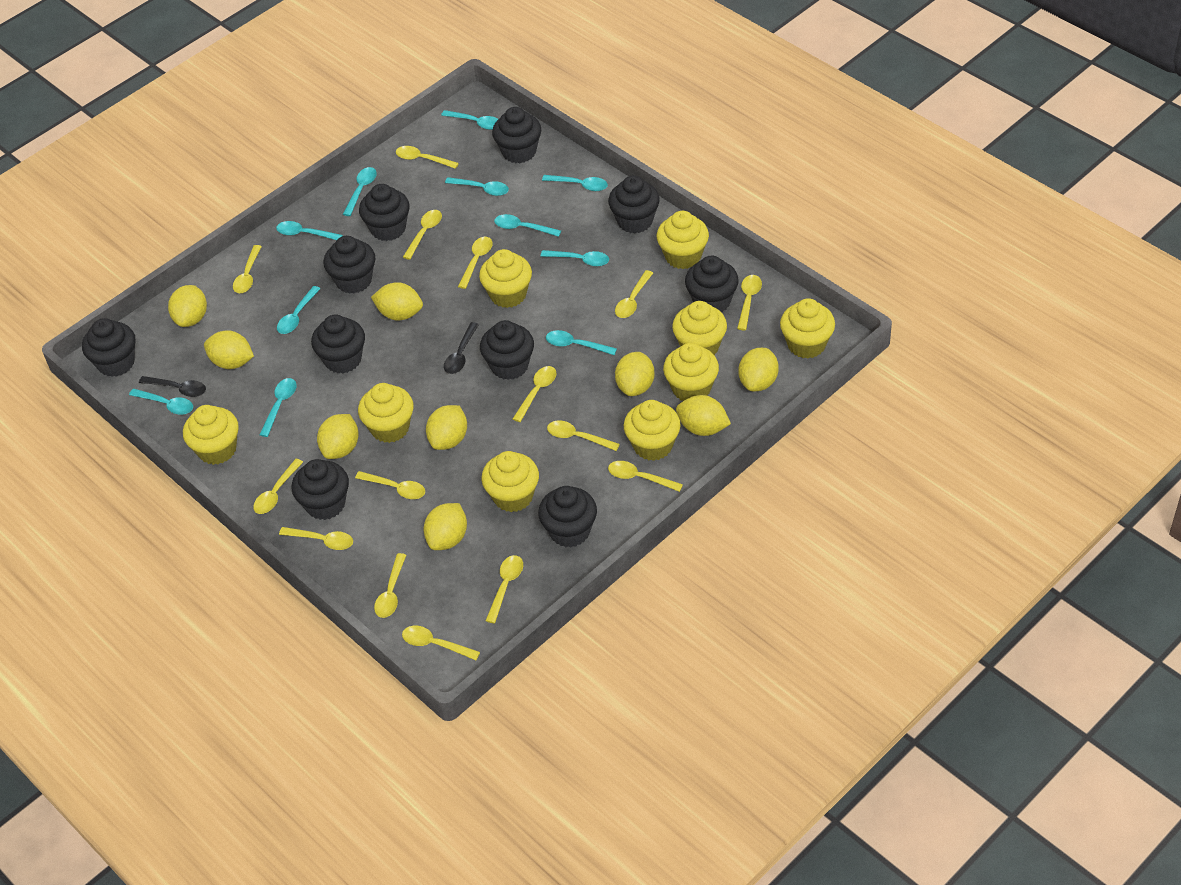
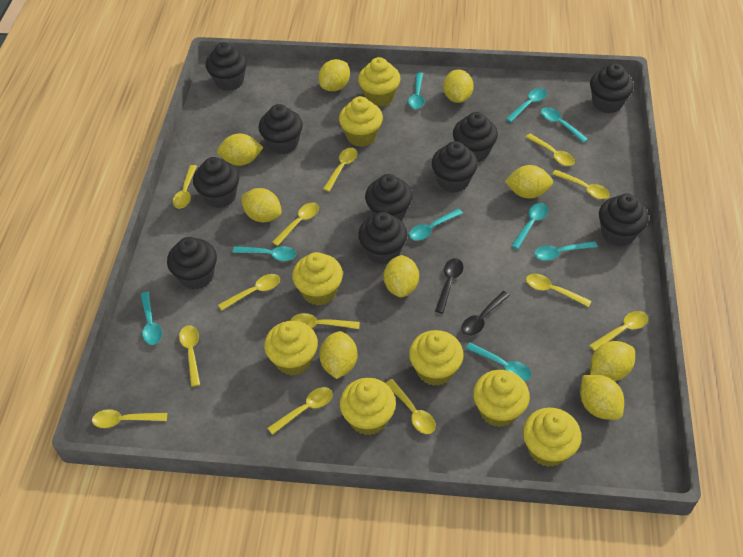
turquoise spoon: [129,389,193,415] [259,378,297,437] [276,221,343,240] [277,286,320,334] [343,167,377,216] [441,110,498,130] [445,177,509,196] [494,214,561,237] [541,250,609,267] [542,175,608,191] [546,330,617,355] = 11 -> [141,292,162,345] [232,246,296,261] [408,73,424,109] [409,209,463,240] [466,342,532,381] [506,88,547,122] [511,203,548,249] [534,241,598,261] [541,107,588,143] = 9
yellow cupcake: [183,405,239,465] [358,383,414,443] [479,249,532,308] [481,451,539,512] [624,400,681,461] [657,211,709,269] [663,343,719,401] [672,301,727,355] [780,298,835,359] = 9 -> [264,321,318,376] [292,252,343,305] [339,96,383,147] [340,378,396,435] [358,57,400,107] [409,330,464,386] [473,370,530,427] [523,408,581,467] = 8
yellow spoon: [233,245,262,293] [253,459,303,514] [279,527,353,550] [355,471,425,499] [374,553,406,618] [396,146,459,169] [402,626,480,660] [403,210,442,260] [458,237,493,289] [486,555,523,624] [513,366,557,422] [547,421,620,451] [608,461,683,492] [615,270,653,318] [737,275,762,330] = 15 -> [92,409,167,428] [173,165,197,209] [179,325,200,387] [218,274,280,311] [268,387,333,435] [272,203,319,246] [290,313,360,329] [323,148,357,192] [386,379,436,434] [526,134,575,166] [526,274,591,307] [552,170,610,199] [589,311,648,351] = 13

